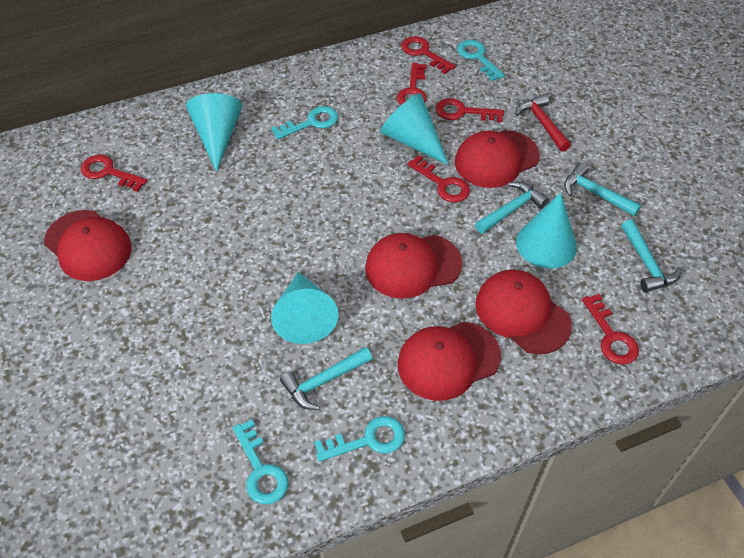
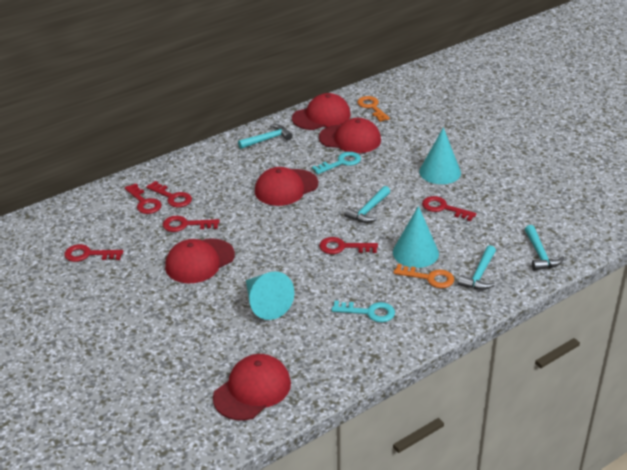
orange key: none = 0 -> [357,96,390,122] [393,264,454,288] = 2
red hammer: [516,94,571,152] = 1 -> none = 0
turquoise cone: [186,93,242,172] [271,272,338,344] [380,93,449,165] [516,193,577,269] = 4 -> [246,271,294,320] [393,206,439,268] [419,127,461,184] = 3
turquoise key: [233,419,289,504] [271,106,338,140] [314,416,405,462] [457,40,505,81] = 4 -> [312,152,361,174] [332,301,395,322] = 2

